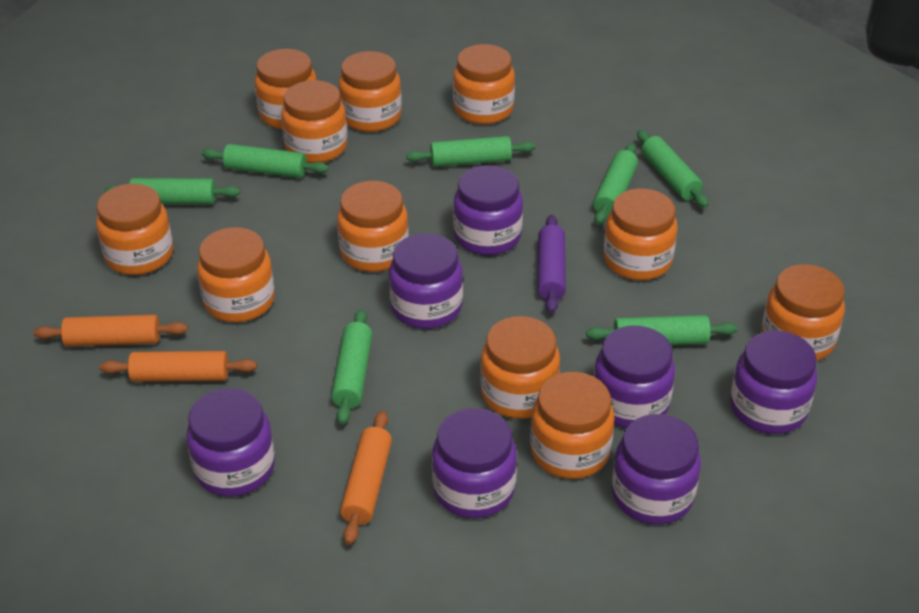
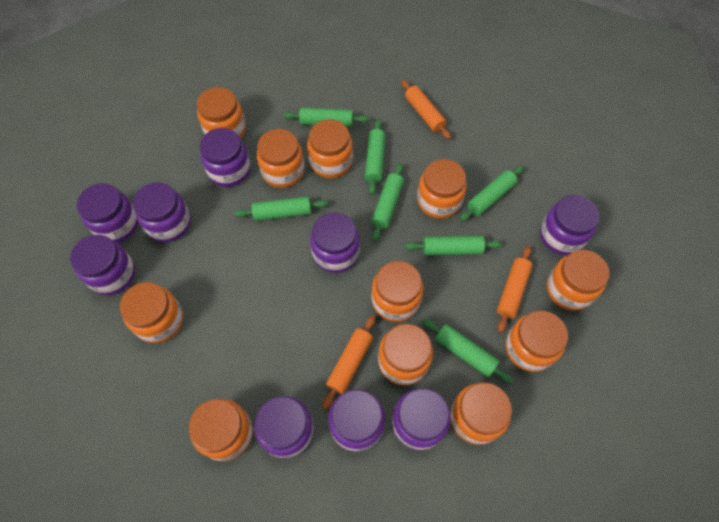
purple jar: [186,388,275,497] [389,233,463,329] [432,408,517,518] [453,165,523,255] [594,325,675,428] [612,414,701,525] [730,331,817,434] = 7 -> [70,235,135,295] [77,183,139,243] [133,182,191,242] [200,128,251,187] [254,396,314,459] [310,212,360,273] [328,389,385,452] [392,388,451,451] [540,195,599,255] = 9
purple rolling pin: [538,215,566,313] = 1 -> none = 0

